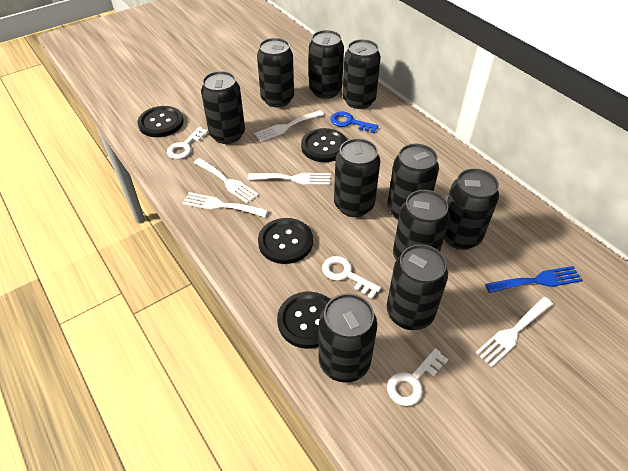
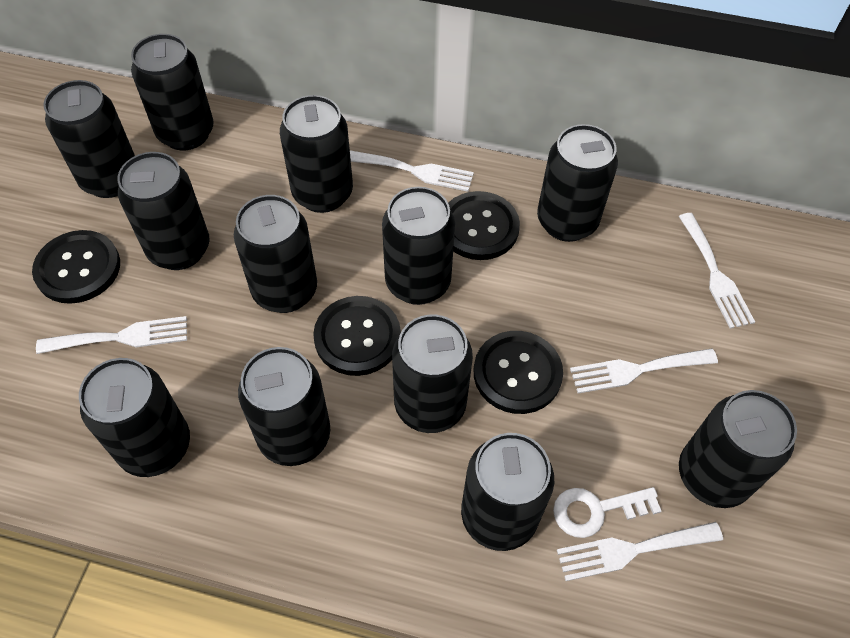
black can: [201,71,245,144] [257,38,294,107] [309,30,344,99] [319,293,377,383] [334,138,380,217] [343,39,381,109] [387,144,439,220] [387,244,448,330] [393,190,450,260] [444,169,499,250] = 10 -> [43,80,135,198] [79,358,190,477] [118,152,210,270] [131,34,214,151] [234,195,317,313] [238,347,330,466] [280,95,353,213] [382,187,455,305] [392,315,473,433] [461,433,554,551] [537,124,618,242] [679,390,797,508] = 12
blue fork: [485,266,583,293] = 1 -> none = 0
blue key: [330,112,379,133] = 1 -> none = 0
white key: [167,127,208,159] [322,256,381,299] [387,348,448,406] = 3 -> [553,487,661,538] = 1

